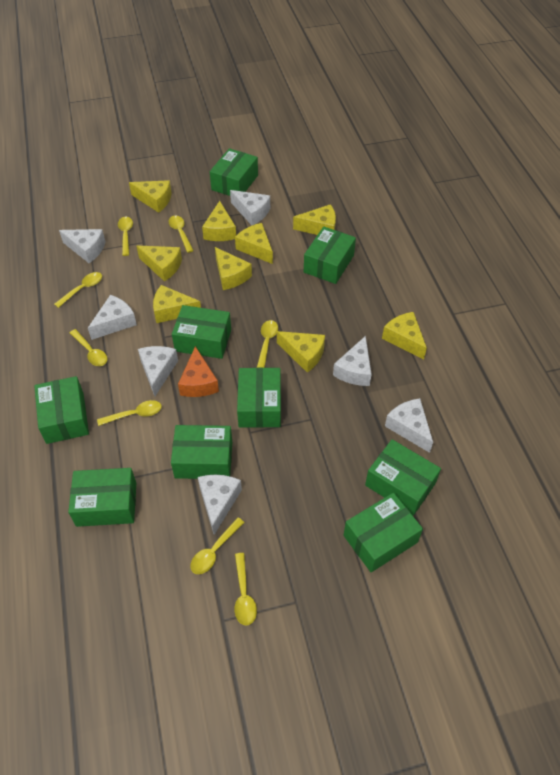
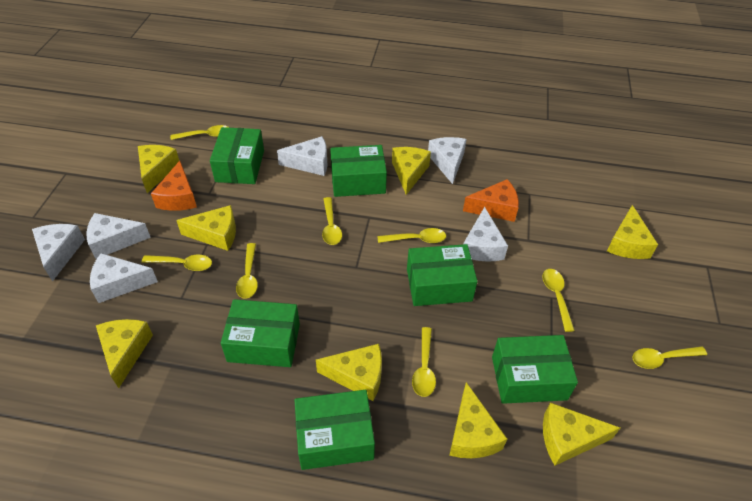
green box: [34,376,89,444] [68,468,136,527] [171,425,232,479] [172,305,231,359] [210,148,258,196] [237,367,281,428] [304,227,356,284] [343,493,423,572] [365,439,441,515] = 9 -> [210,127,264,184] [221,299,300,367] [294,390,375,470] [330,145,387,197] [407,244,478,306] [492,335,578,404] = 6
orange cheese: [178,346,219,397] = 1 -> [151,161,197,211] [463,179,519,222] = 2
white cheese: [59,229,105,263] [88,295,137,340] [138,346,178,396] [198,475,242,535] [230,190,270,225] [333,336,372,386] [385,398,433,453] = 7 -> [32,224,85,282] [86,213,151,259] [90,253,158,303] [277,136,328,176] [428,137,467,184] [464,207,508,262] = 6
yellow cheese: [129,180,172,213] [137,245,182,282] [153,285,201,323] [202,201,236,241] [215,247,252,290] [235,223,273,264] [277,331,325,373] [293,204,336,235] [382,312,427,360] = 9 -> [96,319,153,388] [138,145,179,193] [176,205,236,251] [316,344,382,401] [392,147,431,195] [449,382,507,458] [543,402,620,465] [607,205,658,259] = 8

